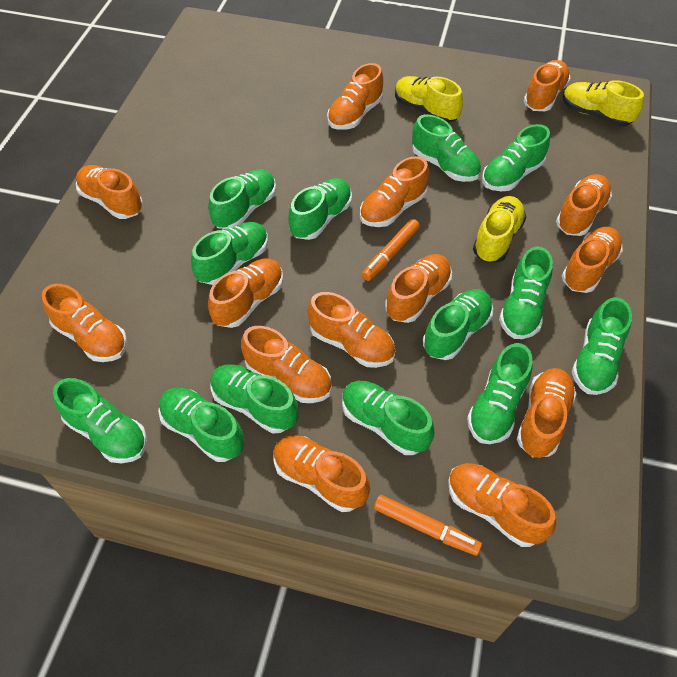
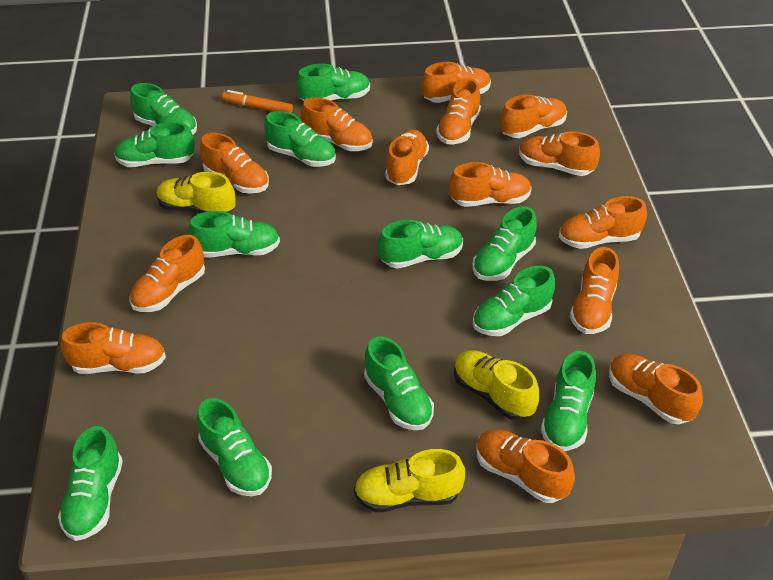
green shoe: [53,378,147,463] [158,388,244,462] [191,222,268,285] [208,169,276,229] [210,364,299,433] [288,178,352,240] [342,381,435,455] [412,115,481,182] [423,289,493,360] [467,343,532,444] [482,124,550,191] [499,246,553,339] [572,297,632,395] = 13 -> [58,426,123,541] [114,122,195,167] [130,83,197,135] [188,211,280,258] [197,398,272,496] [264,111,336,167] [296,64,370,101] [364,337,434,430] [378,220,463,269] [472,206,537,281] [473,266,555,336] [541,351,596,451] = 12
orange marker: [362,219,420,281] [374,495,482,556] = 2 -> [222,90,293,113] = 1

